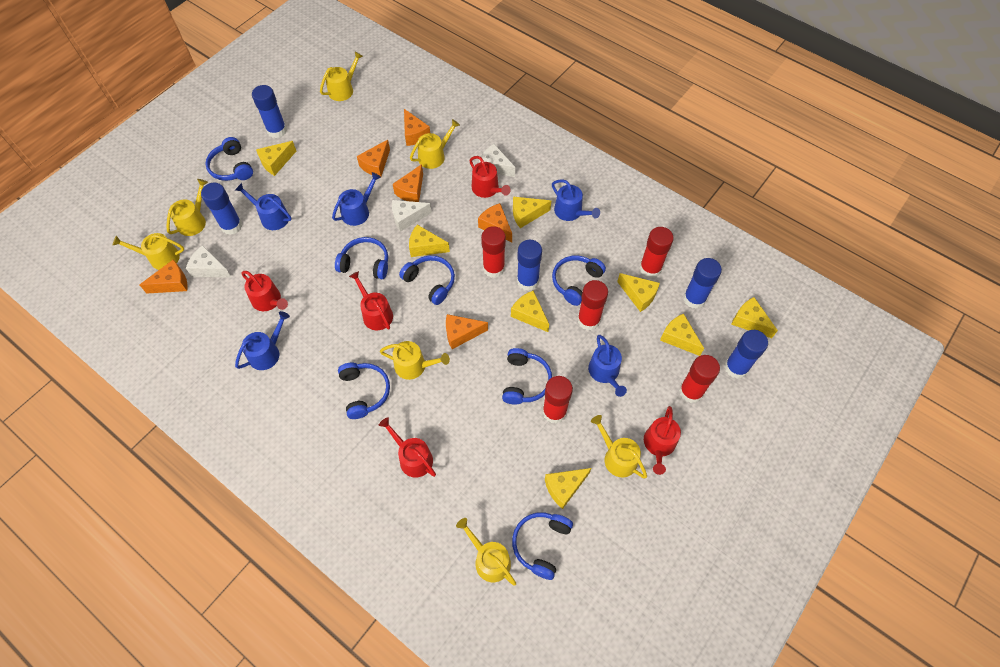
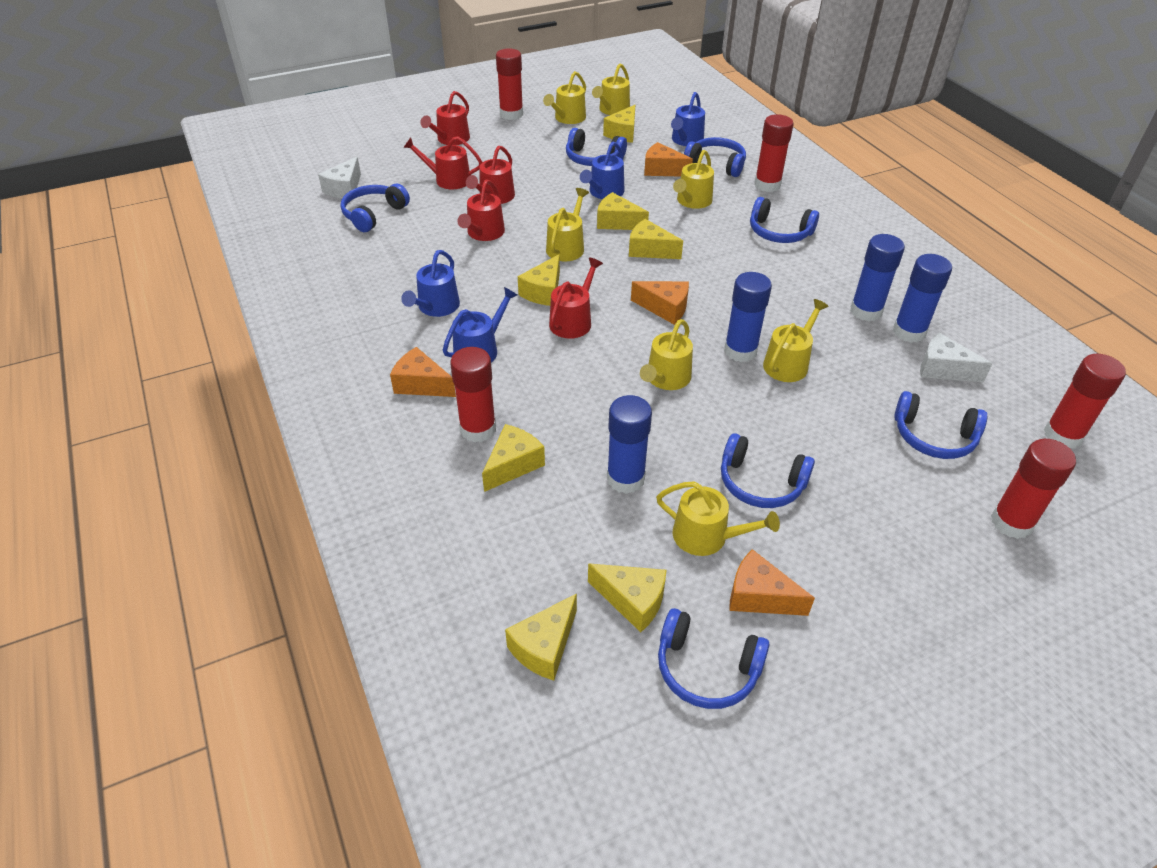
blue glue stick: [201,183,242,235] [252,85,287,138] [517,240,542,291] [683,258,722,309] [724,330,768,379] = 5 -> [607,395,652,494] [724,272,772,362] [850,234,905,321] [893,254,952,343] = 4
blue watering can: [235,183,292,230] [235,311,290,370] [332,172,381,226] [552,179,600,221] [588,335,627,397] = 5 -> [401,250,460,317] [443,287,517,363] [580,141,624,199] [671,92,705,146] = 4
orange cheese: [140,260,188,293] [357,140,390,177] [393,164,423,202] [404,109,430,146] [446,314,488,349] [478,203,512,242] = 6 -> [390,347,456,397] [631,281,689,325] [644,142,693,177] [729,549,815,616] = 4
white cheese: [186,245,231,277] [392,200,432,232] [479,144,515,177] = 3 -> [318,157,361,199] [920,333,993,383] = 2
yellow cheese: [256,141,296,176] [409,225,450,257] [511,290,549,332] [513,197,551,228] [545,468,592,509] [617,273,660,312] [660,314,704,356] [731,297,778,338] = 8 -> [482,424,545,492] [505,593,577,681] [518,254,560,306] [588,564,667,632] [597,192,649,230] [603,105,635,143] [629,219,683,259] = 7

